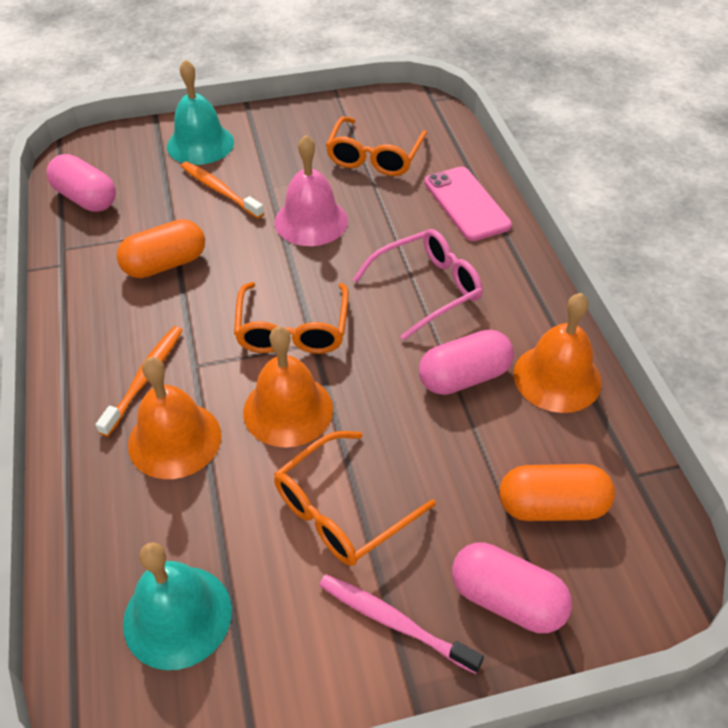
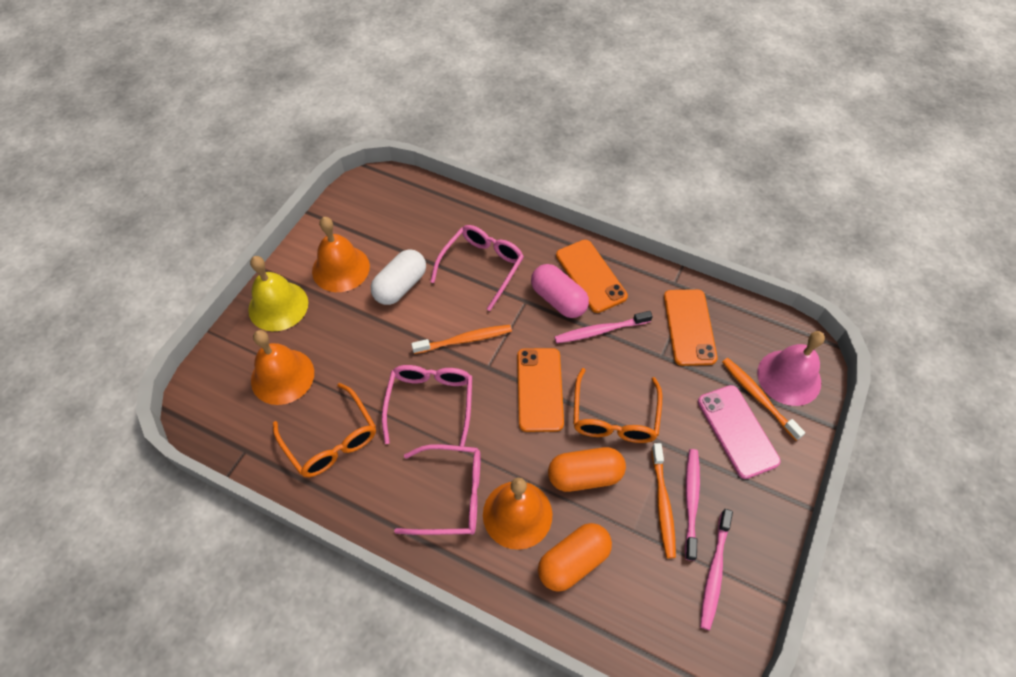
orange glasses: [234,282,349,354] [274,431,436,566] [326,116,427,176] = 3 -> [273,383,376,477] [573,368,662,443] = 2
orange phone: none = 0 -> [517,348,564,432] [556,240,628,313] [664,289,718,366] = 3
orange toothbrush: [95,326,183,437] [181,161,264,219] = 2 -> [411,325,512,354] [651,443,676,558] [722,358,805,441] = 3
pink capsule: [46,154,116,212] [419,330,514,395] [452,542,572,633] = 3 -> [531,264,589,318] = 1
pink glasses: [352,229,483,340] = 1 -> [382,365,472,446] [394,444,481,535] [430,225,524,311] = 3
pink toothbrush: [319,574,484,674] = 1 -> [554,311,653,343] [685,449,700,561] [700,509,733,630] = 3
turquoise bell: [123,542,232,670] [167,59,234,165] = 2 -> none = 0
white capsule: none = 0 -> [371,249,426,305] = 1
yellow bell: none = 0 -> [248,256,308,331] = 1

